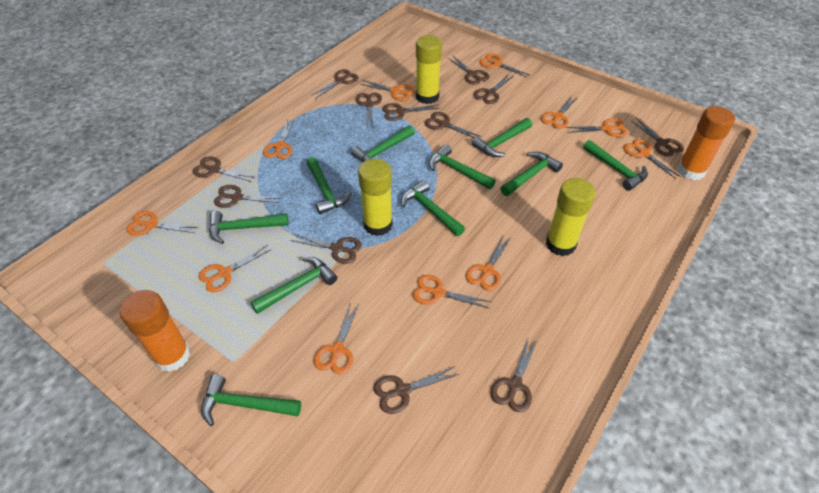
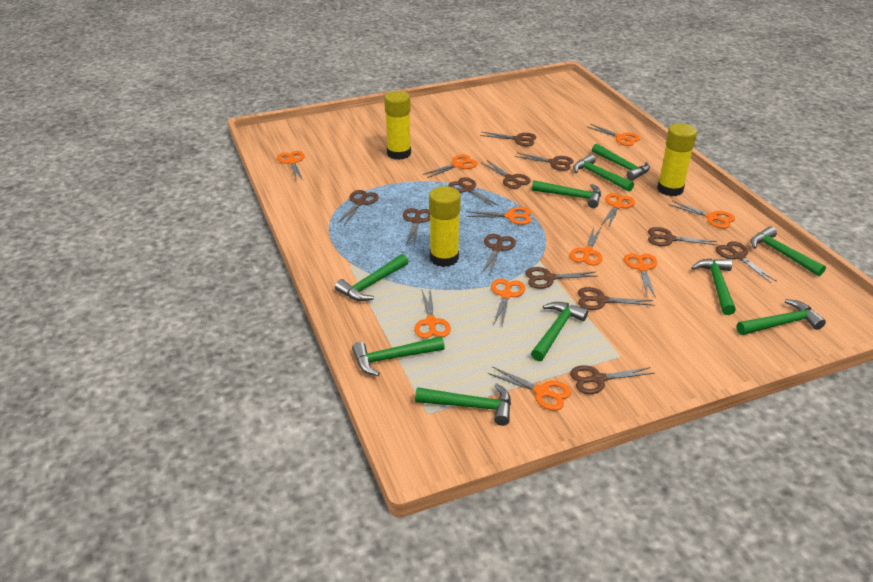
orange glue stick: [119,290,190,372] [677,106,735,180] = 2 -> none = 0

